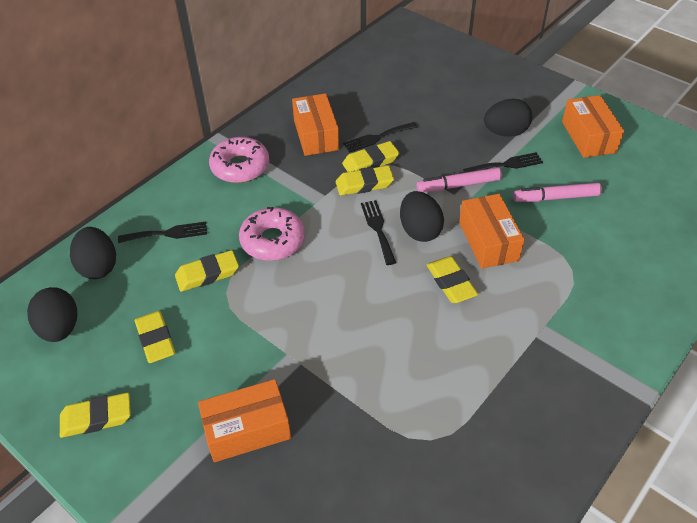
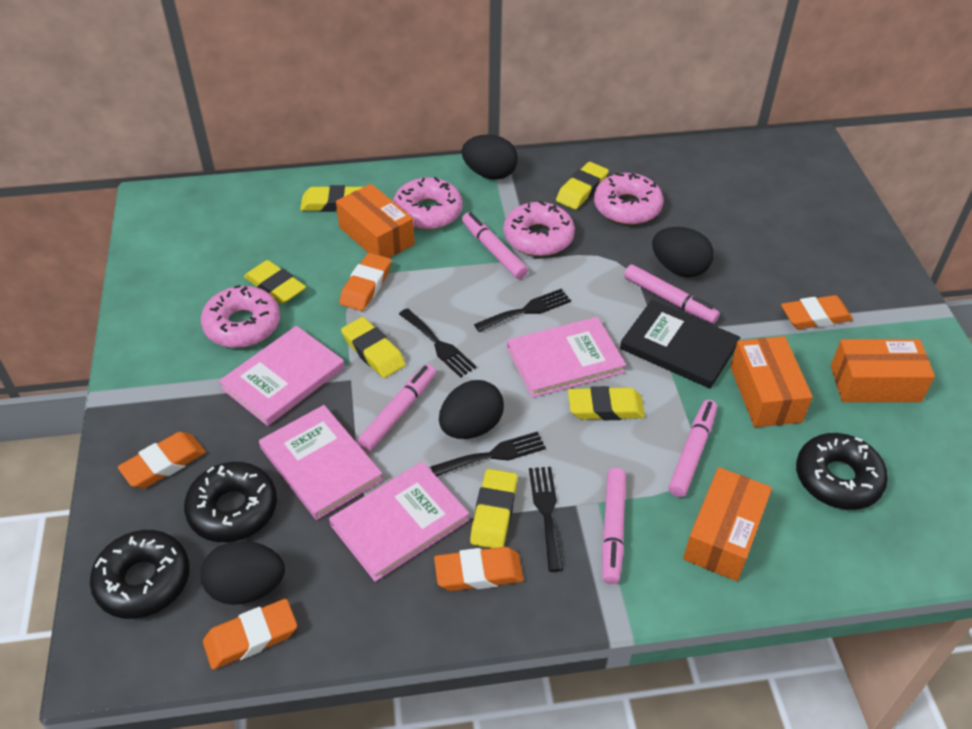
black book: none = 0 -> [620,300,740,389] = 1
black donut: none = 0 -> [90,530,190,619] [184,462,277,542] [796,433,888,510] = 3
orange eraser: none = 0 -> [118,432,206,488] [203,599,297,670] [339,253,391,311] [434,547,524,591] [781,295,853,329] = 5
pink book: none = 0 -> [219,326,345,426] [259,405,383,520] [329,462,469,582] [507,317,626,398] = 4
pink donut: [209,137,269,183] [239,207,305,261] = 2 -> [201,285,280,348] [393,177,463,230] [503,201,575,256] [594,173,663,225] = 4
pink marker: [417,167,502,192] [513,183,602,202] = 2 -> [357,364,436,451] [462,212,528,279] [602,468,626,584] [624,264,720,324] [668,400,717,497] = 5

